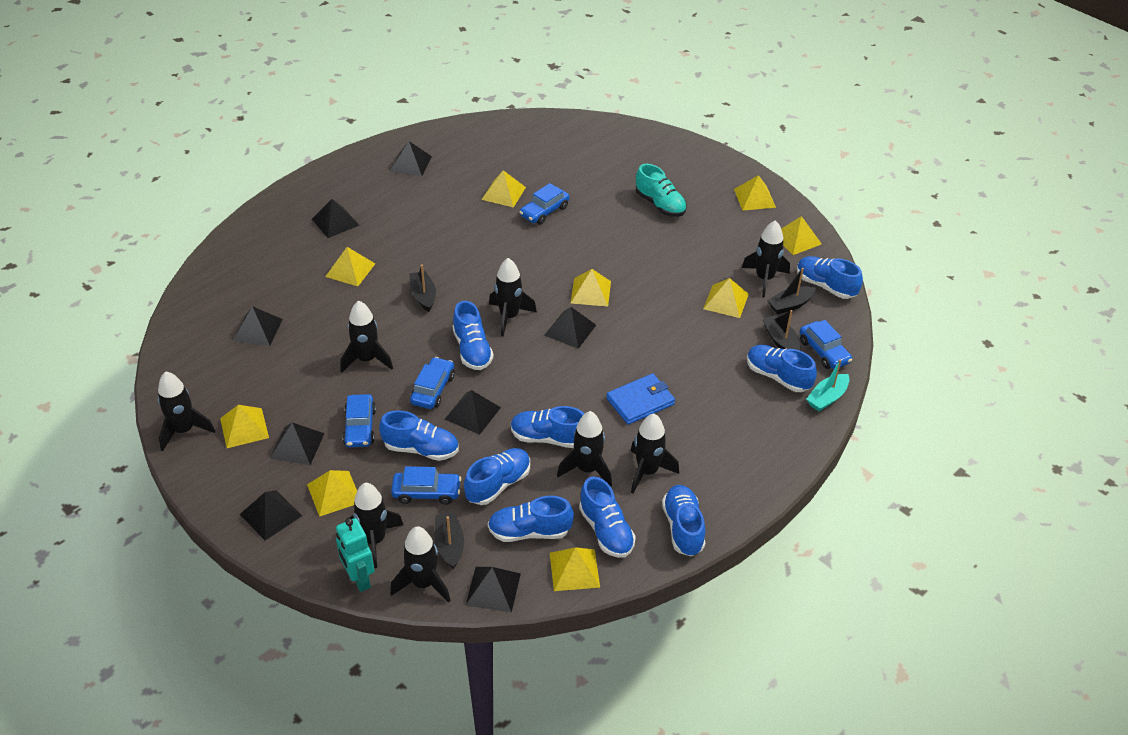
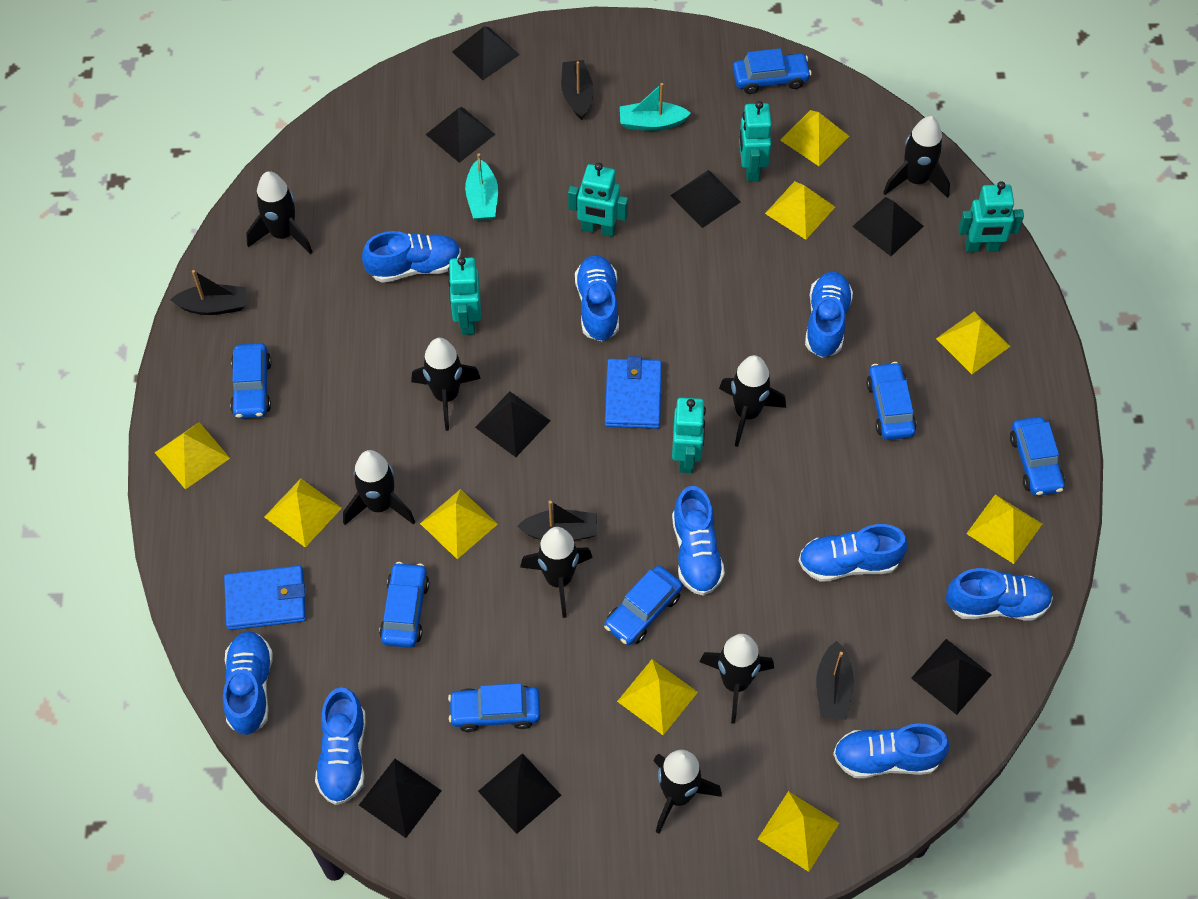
blue car: [343,394,376,447] [391,466,461,505] [410,357,455,409] [519,183,570,225] [799,320,852,369] = 5 -> [230,343,271,419] [379,562,429,648] [448,683,540,732] [604,566,683,646] [733,48,812,94] [867,362,917,440] [1010,417,1065,496] = 7
blue wallet: [606,373,675,425] = 1 -> [224,566,306,630] [605,356,662,429] = 2
turquoise boat: [806,359,849,412] = 1 -> [465,153,498,221] [620,83,691,131] = 2
turquoise robot: [336,518,375,592] = 1 -> [448,257,481,335] [568,163,628,237] [672,398,706,473] [739,101,772,182] [958,181,1024,252] = 5
turquoise shoe: [636,164,687,217] = 1 -> none = 0

